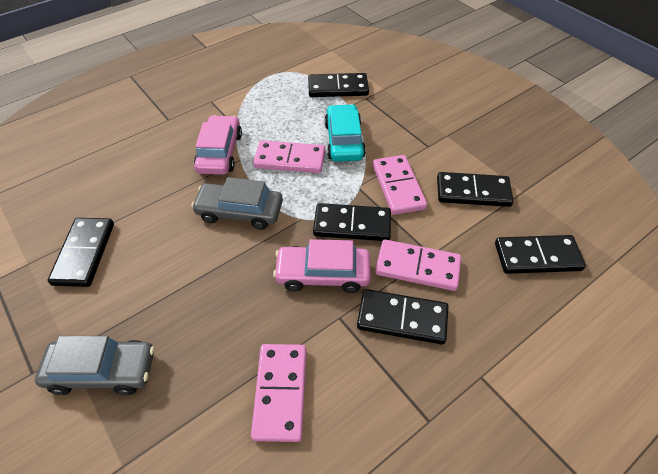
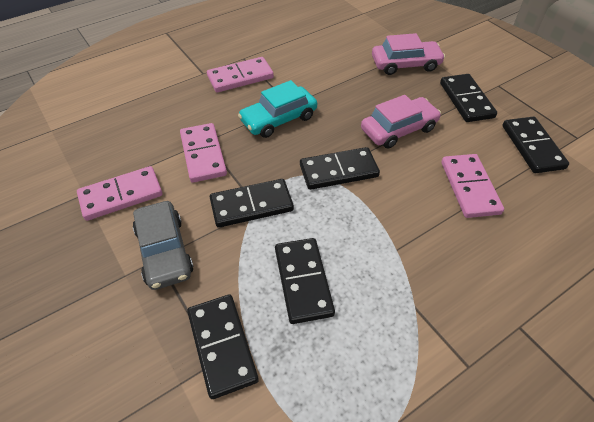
grey car: [35,336,154,395] [191,177,283,230] = 2 -> [133,201,194,290] = 1

